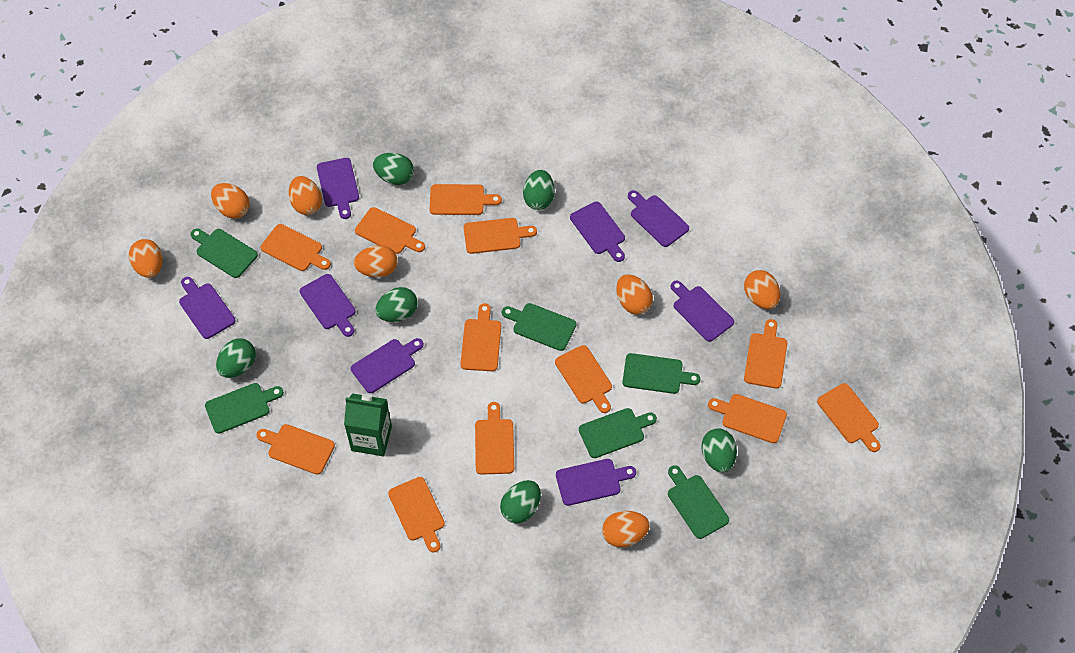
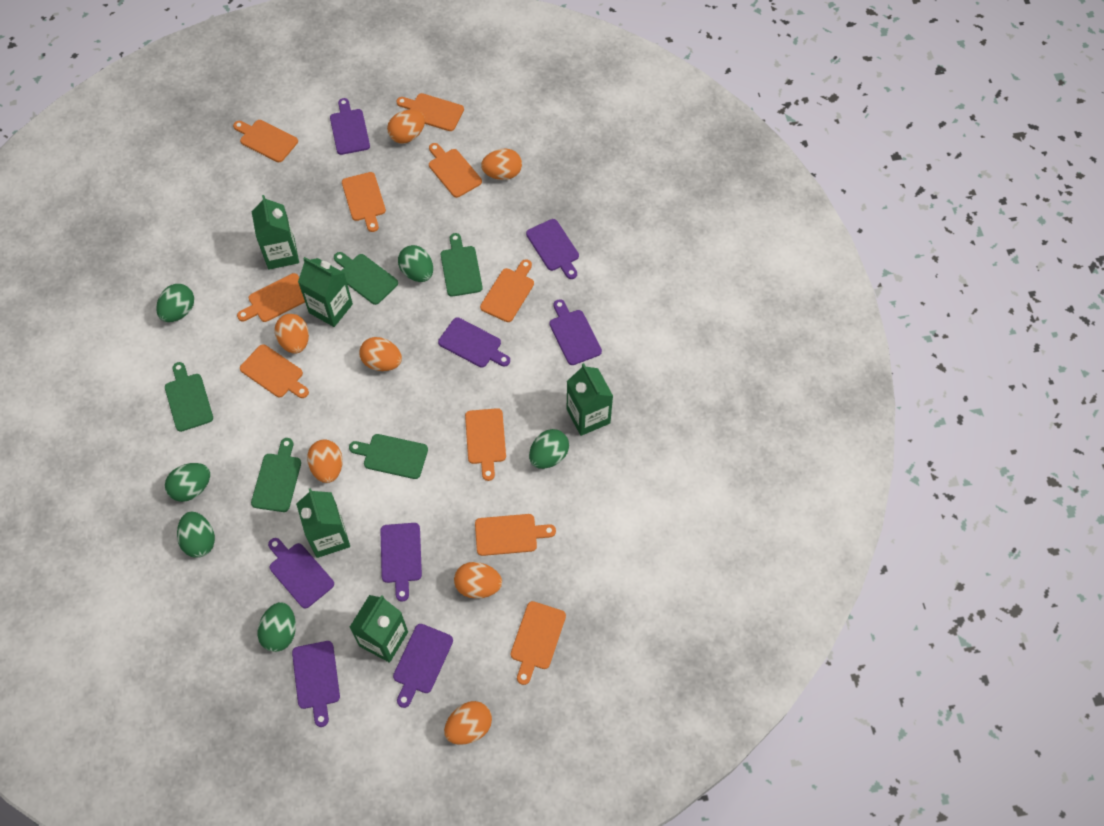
green carton: [344,394,392,456] = 1 -> [252,195,299,270] [296,488,350,558] [298,257,353,327] [349,595,408,663] [567,363,613,436] = 5
green cutting board: [190,229,258,278] [205,383,284,434] [502,303,576,351] [579,408,657,458] [622,353,700,394] [668,465,729,539] = 6 -> [165,362,213,432] [251,438,301,512] [334,252,398,305] [349,434,428,479] [441,233,483,297] = 5
orange cutting board: [257,424,335,475] [260,224,331,271] [355,207,425,254] [388,477,445,553] [430,184,502,215] [460,303,501,371] [464,218,537,254] [475,402,514,475] [555,345,612,413] [708,394,787,443] [744,319,787,389] [817,383,881,452] = 12 -> [233,120,298,162] [237,273,305,322] [240,344,309,398] [342,172,386,232] [396,93,464,131] [429,143,482,198] [465,408,506,481] [475,514,556,556] [480,259,534,322] [511,601,566,685] = 10

